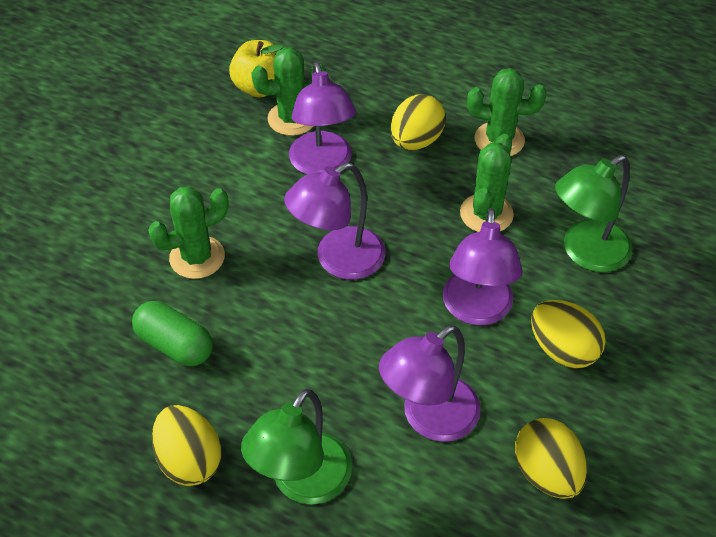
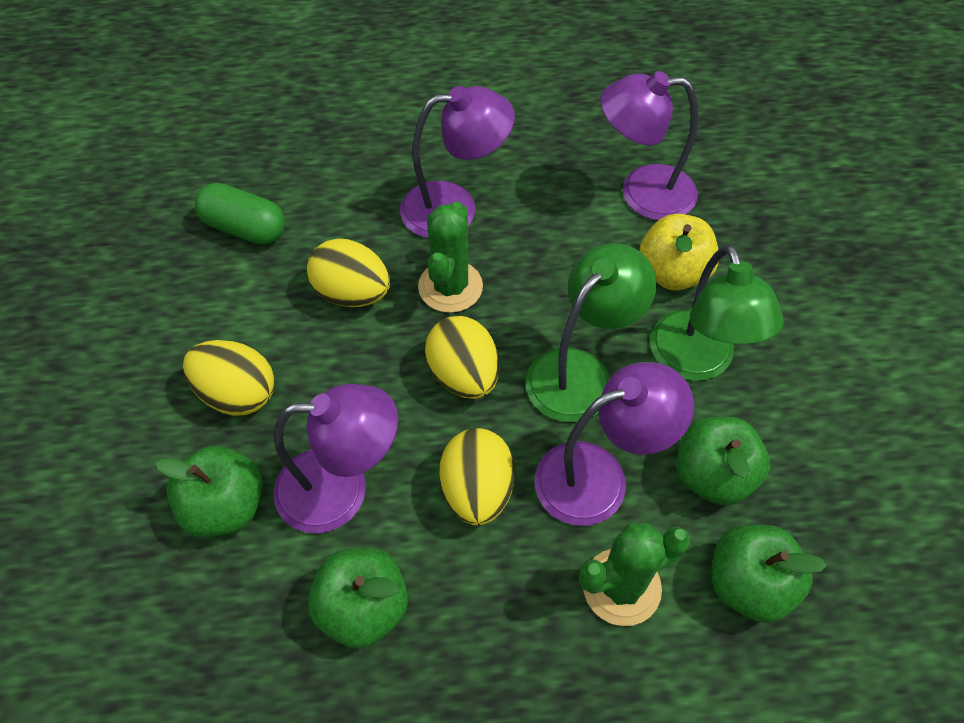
green apple: none = 0 -> [155,446,263,537] [308,548,408,649] [677,417,770,506] [712,525,827,623] = 4
green cactus: [148,186,229,279] [251,47,326,136] [460,134,514,232] [467,68,546,156] = 4 -> [418,201,483,313] [579,523,690,626] = 2

